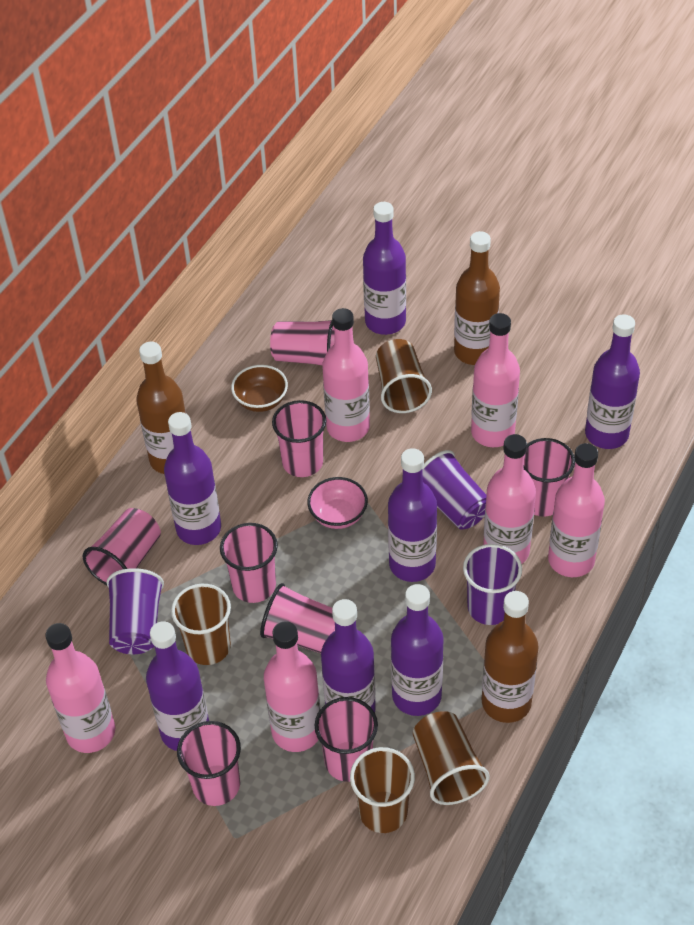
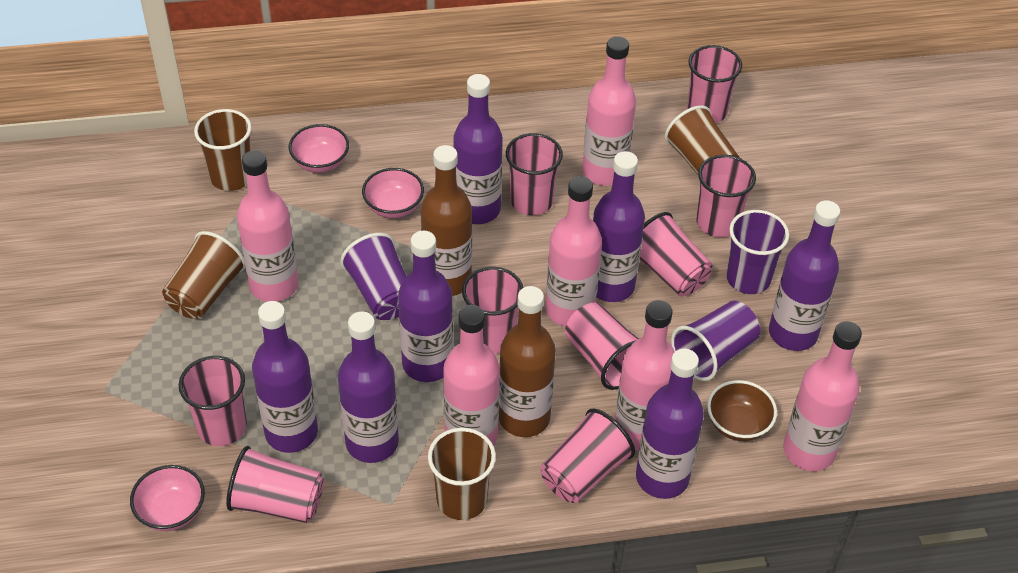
brown bottle: [136,342,186,474] [454,231,500,365] [482,591,539,723] = 3 -> [421,145,472,296] [499,286,556,437] = 2
pink bowl: [307,477,368,529] = 1 -> [130,465,205,531] [289,124,349,173] [362,168,424,218] = 3
pink cup: [83,508,161,585] [177,721,241,806] [220,523,278,603] [260,583,335,653] [270,320,335,365] [272,400,326,477] [315,697,378,782] [524,438,575,517] = 8 -> [179,356,247,446] [226,446,324,523] [462,267,524,354] [506,133,563,215] [540,409,635,503] [565,302,639,390] [640,212,713,296] [687,45,742,123] [696,155,756,237] = 9

